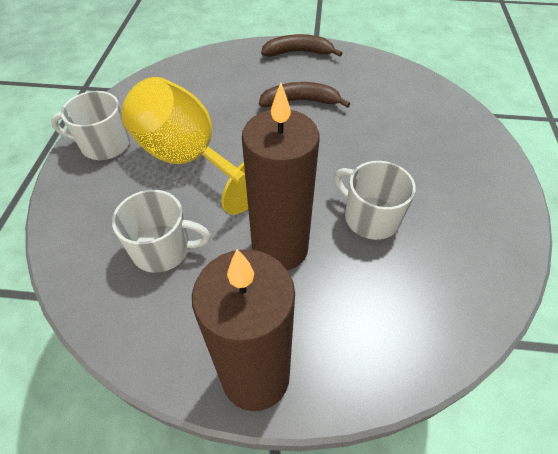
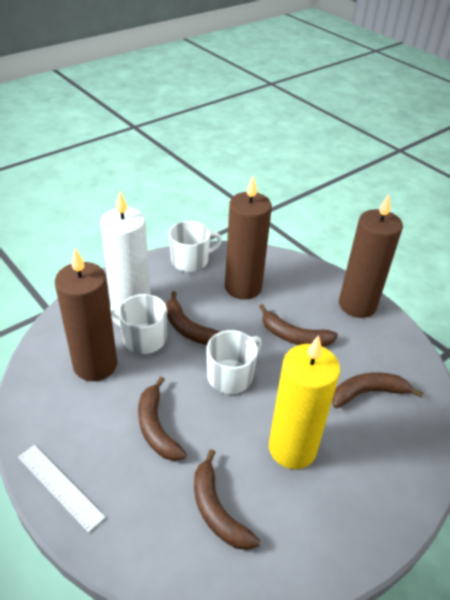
brown banana: [259,82,350,108] [261,34,342,57] = 2 -> [138,377,187,461] [166,291,219,345] [194,449,260,550] [259,304,338,347] [332,373,423,408] = 5
brown candle: [192,249,295,411] [242,83,319,270] = 2 -> [55,248,117,381] [225,176,272,300] [339,194,403,318] = 3
white candle: none = 0 -> [100,192,150,316] = 1
white ruler: none = 0 -> [18,445,105,533] = 1
yellow candle: none = 0 -> [269,335,340,469] = 1
yellow goblet: [121,77,248,215] = 1 -> none = 0

